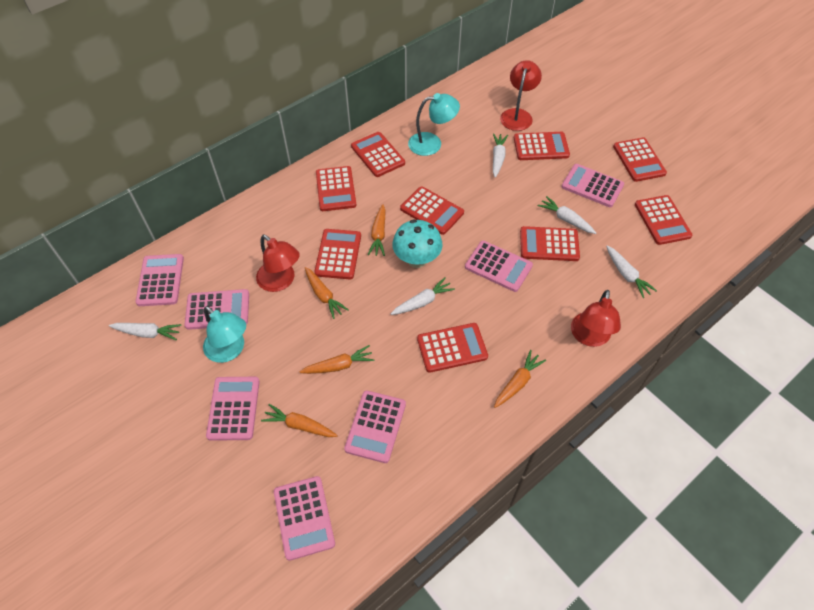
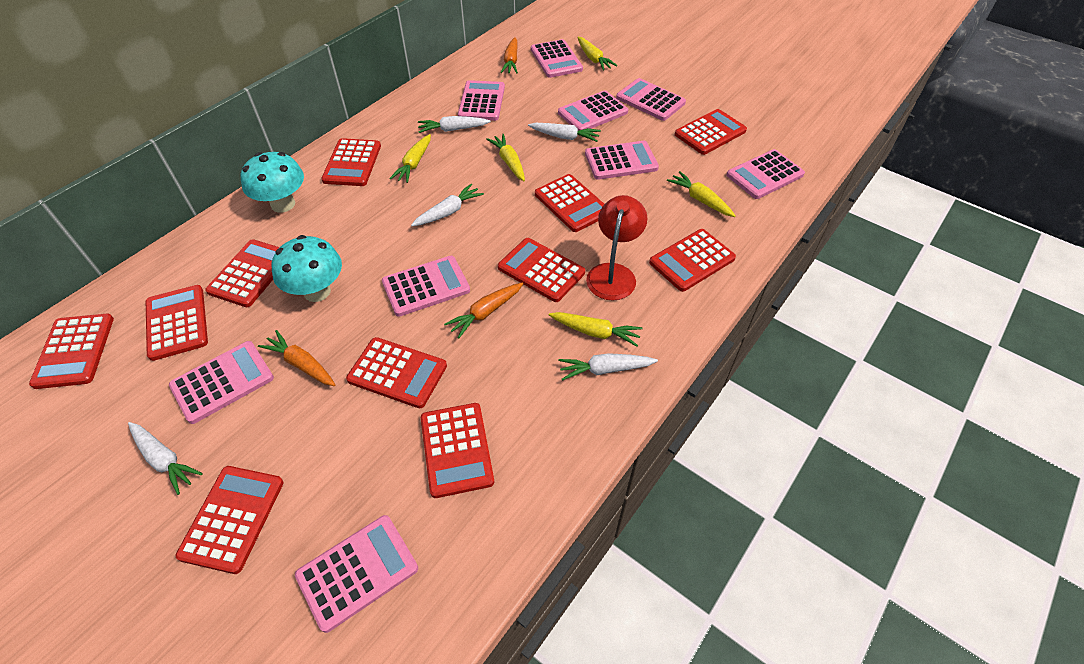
orange carrot: [261,404,338,437] [299,345,375,374] [305,267,348,319] [368,204,385,256] [494,350,546,408] = 5 -> [258,330,335,386] [444,283,523,339] [501,37,518,73] = 3
pink calculator: [135,254,184,306] [185,289,249,330] [206,377,260,441] [274,476,335,561] [344,390,406,463] [465,241,533,292] [561,164,624,207] = 7 -> [169,341,274,424] [295,515,418,633] [382,256,470,317] [458,80,505,121] [531,39,583,78] [558,90,628,131] [585,141,659,180] [616,78,686,121] [727,149,805,199] = 9
red calculator: [314,229,361,279] [316,166,356,211] [351,132,405,177] [400,186,464,235] [417,323,488,373] [514,132,570,160] [520,226,580,261] [613,138,667,182] [635,195,692,245] = 9 -> [29,314,114,389] [146,285,208,361] [176,466,284,574] [205,239,280,307] [321,138,381,186] [346,337,447,408] [421,403,494,498] [498,238,585,302] [535,174,604,232] [649,229,736,292] [675,109,747,155] = 11
red lamp: [256,234,300,292] [500,60,542,131] [571,290,621,347] = 3 -> [586,195,647,301] = 1
turquoise lamp: [203,306,246,363] [408,93,460,156] = 2 -> none = 0
turquoise mushroom: [392,220,443,268] = 1 -> [241,152,304,213] [272,235,342,302] = 2
yellow carrot: none = 0 -> [389,134,431,183] [486,134,525,181] [549,312,642,347] [577,37,617,71] [667,171,735,217] = 5

